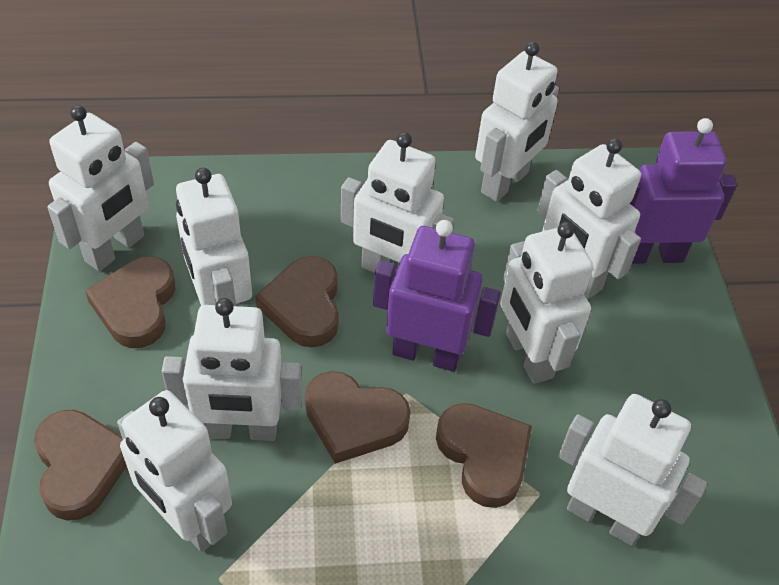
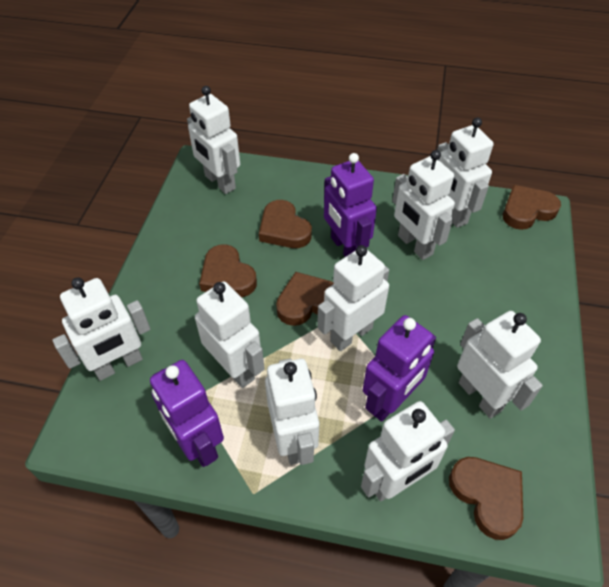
purple robot: [373,220,501,372] [630,118,737,264] = 2 -> [150,360,224,467] [324,153,377,257] [363,315,436,422] = 3

